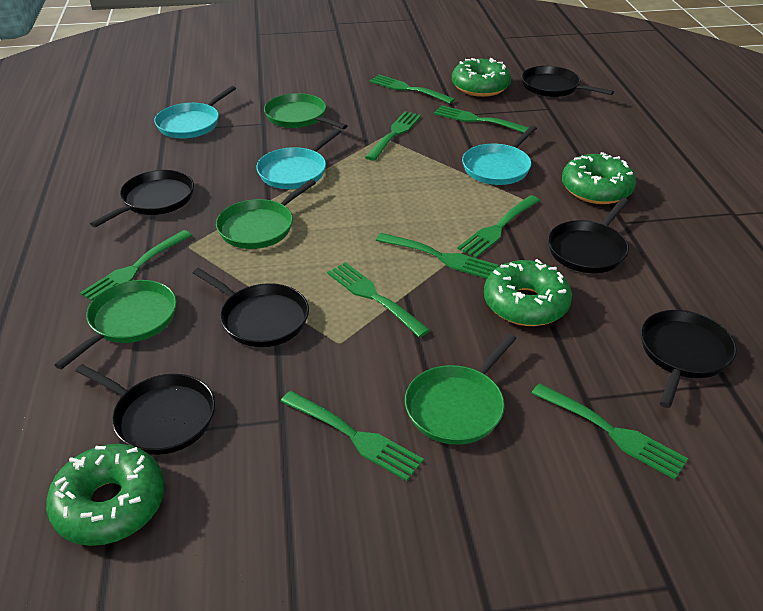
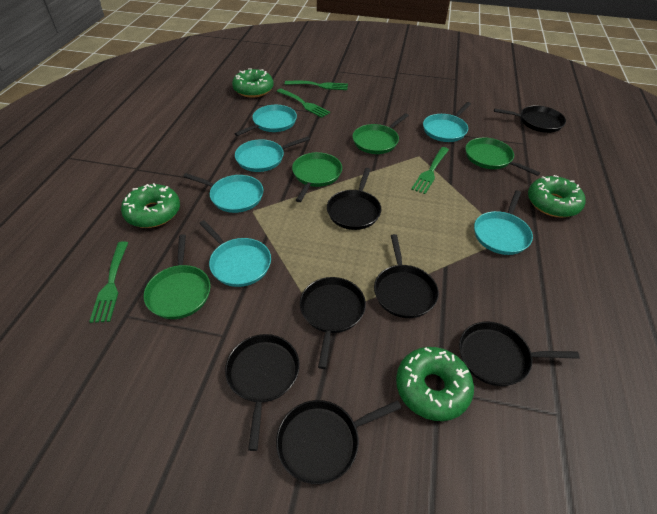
black pan: [75,364,215,455] [90,170,194,228] [193,268,309,347] [521,66,614,97] [548,198,629,273] [641,310,737,408] = 6 -> [225,334,300,451] [276,400,401,484] [300,277,366,369] [327,168,381,230] [374,234,439,318] [459,322,580,386] [494,105,566,133] = 7
green fork: [80,230,192,301] [280,391,424,481] [327,262,430,338] [365,111,421,161] [370,75,455,104] [376,233,499,279] [434,105,529,133] [457,195,540,258] [531,383,688,480] = 9 -> [89,241,128,323] [276,88,330,118] [285,81,348,90] [411,147,449,194] = 4
turquoise pan: [154,86,236,138] [256,129,341,189] [462,125,537,185] = 3 -> [183,173,263,213] [199,220,271,287] [234,105,297,136] [235,136,310,172] [423,102,471,142] [474,191,533,255] = 6

